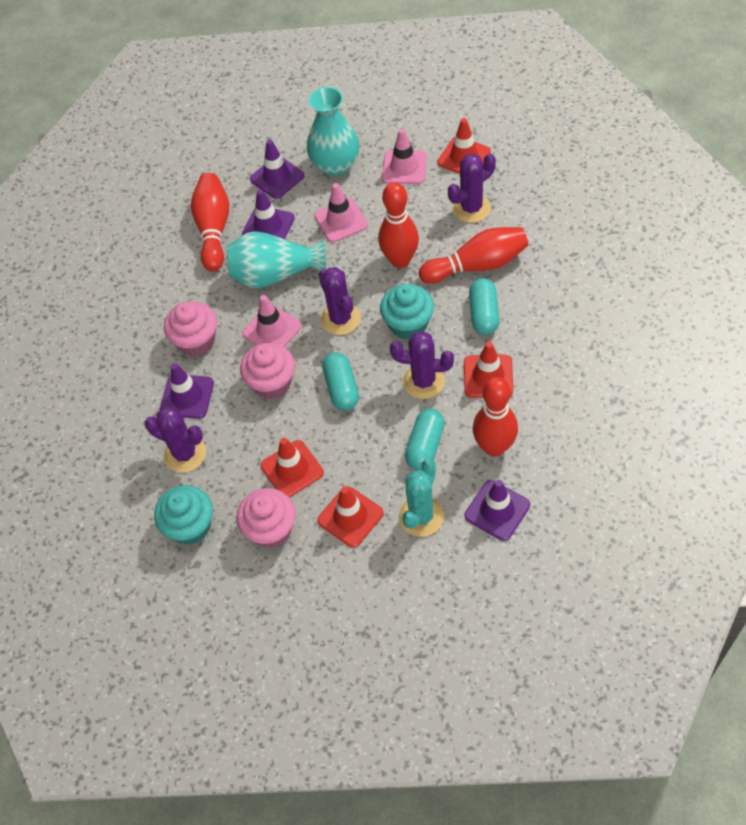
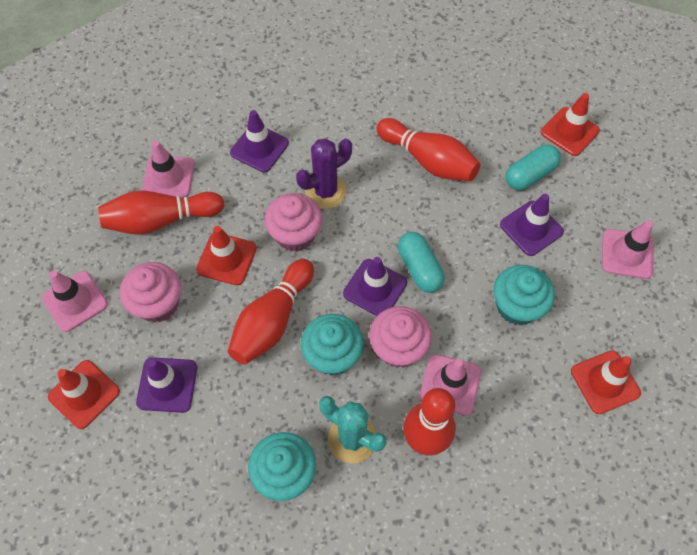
pink traffic cone: [242,295,302,347] [314,183,368,242] [382,129,427,184] = 3 -> [42,271,108,332] [142,141,195,198] [419,354,481,416] [602,221,654,279] = 4
purple cactus: [144,407,206,473] [318,267,361,335] [390,331,454,399] [448,153,496,223] = 4 -> [296,138,352,209] = 1
turquoise capsule: [322,352,359,411] [405,408,445,470] [469,278,499,335] = 3 -> [398,232,445,293] [506,145,561,191] = 2
turquoise cupcake: [154,485,213,545] [380,284,434,340] = 2 -> [248,432,316,501] [301,314,364,375] [493,265,555,325] = 3
turquoise vase: [227,231,326,288] [307,87,360,176] = 2 -> none = 0

